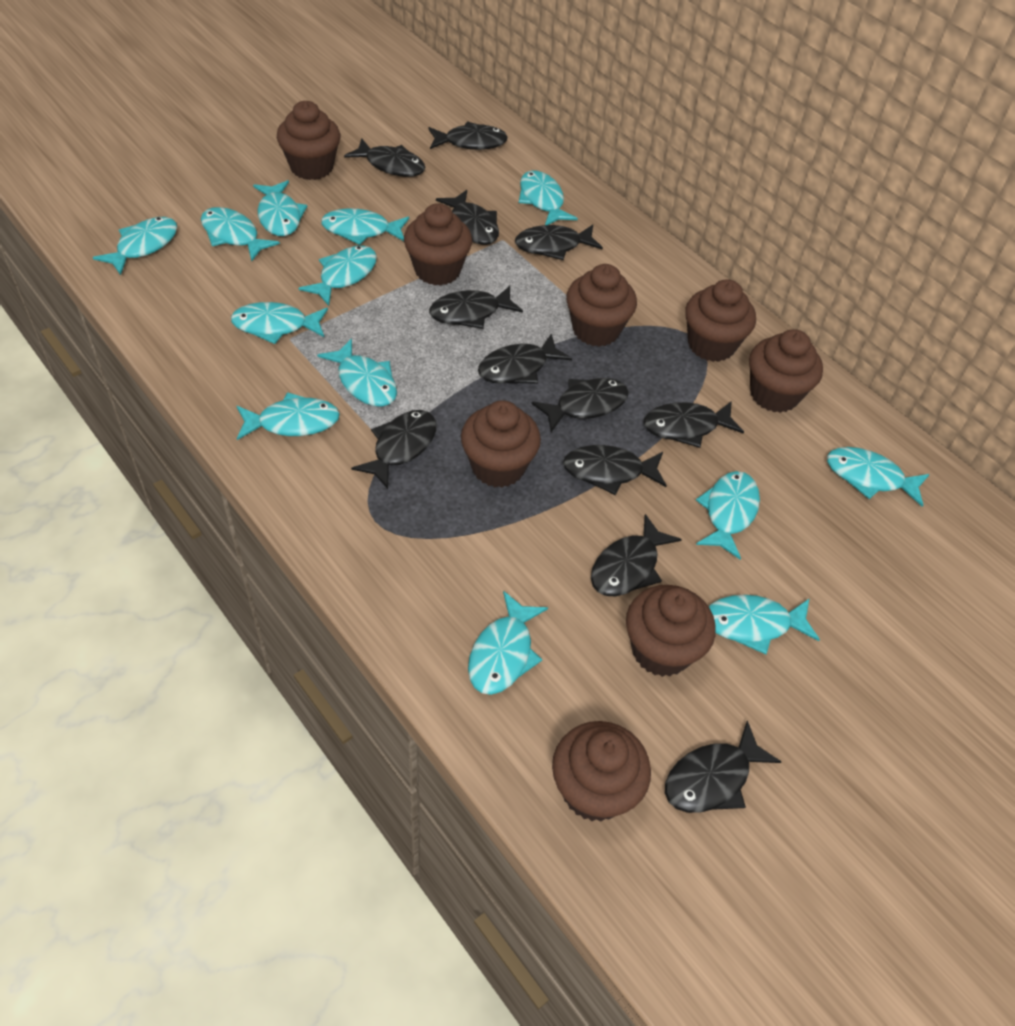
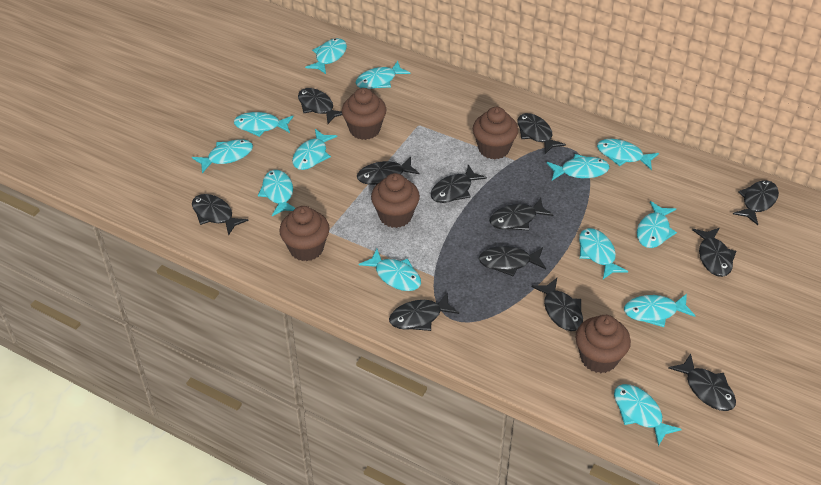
brown cupcake: [277,101,340,180] [404,203,472,286] [461,400,541,488] [552,721,651,822] [566,264,637,347] [626,585,716,677] [685,279,756,362] [749,329,823,413] = 8 -> [279,206,330,261] [342,88,386,140] [371,173,420,228] [473,107,518,159] [575,315,631,373] = 5

